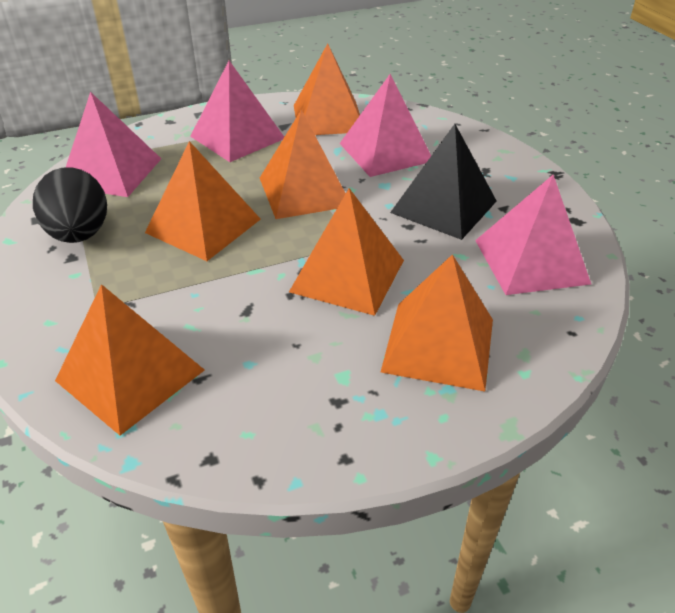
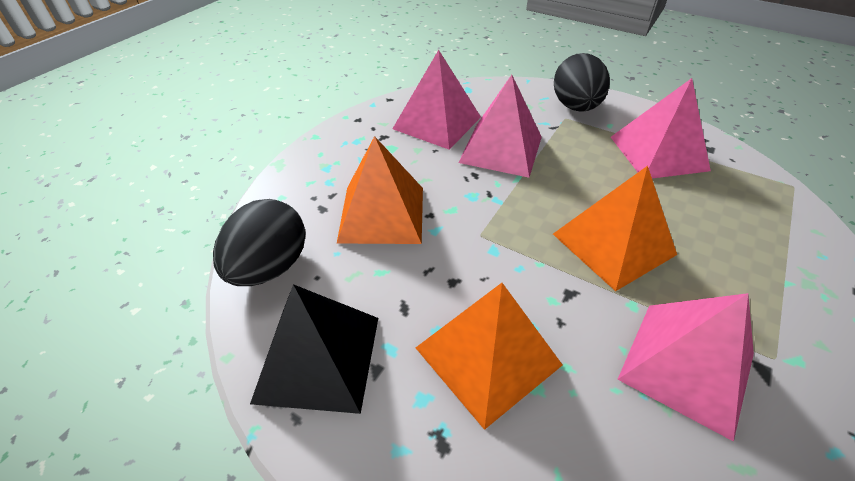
black egg: [33,167,107,243] = 1 -> [213,199,306,286] [554,53,610,112] = 2
orange pyramid: [55,284,204,435] [145,141,261,261] [260,110,346,219] [289,188,404,316] [294,43,360,135] [381,254,493,392] = 6 -> [337,136,423,244] [416,283,562,430] [553,166,677,291] = 3

